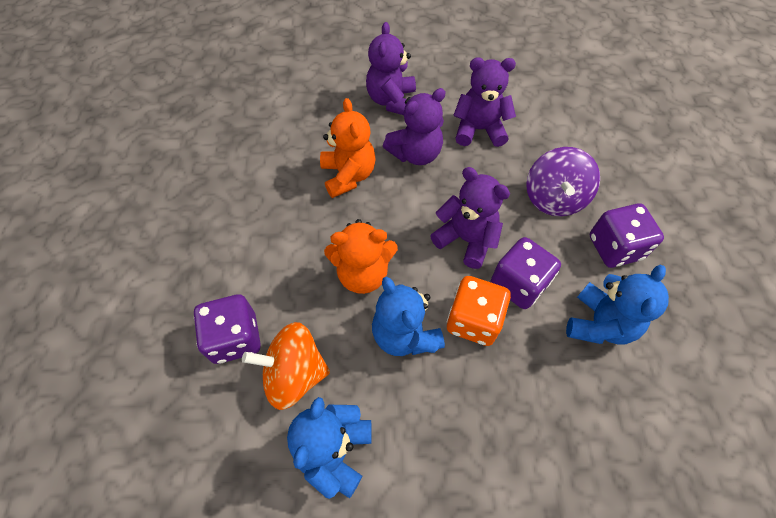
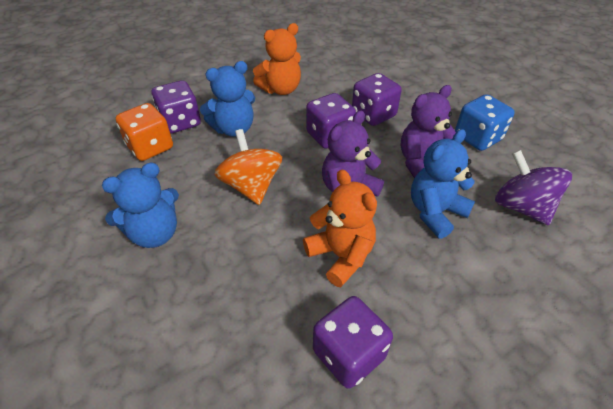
blue dice: none = 0 -> [455,94,515,151] = 1
purple dice: [194,294,261,364] [490,237,561,309] [590,203,664,268] = 3 -> [152,80,201,133] [306,93,356,149] [313,296,393,389] [352,73,402,126] = 4
purple teddy bear: [366,22,416,115] [383,88,446,165] [430,167,510,269] [453,57,516,147] = 4 -> [322,111,384,197] [401,85,456,178] = 2

